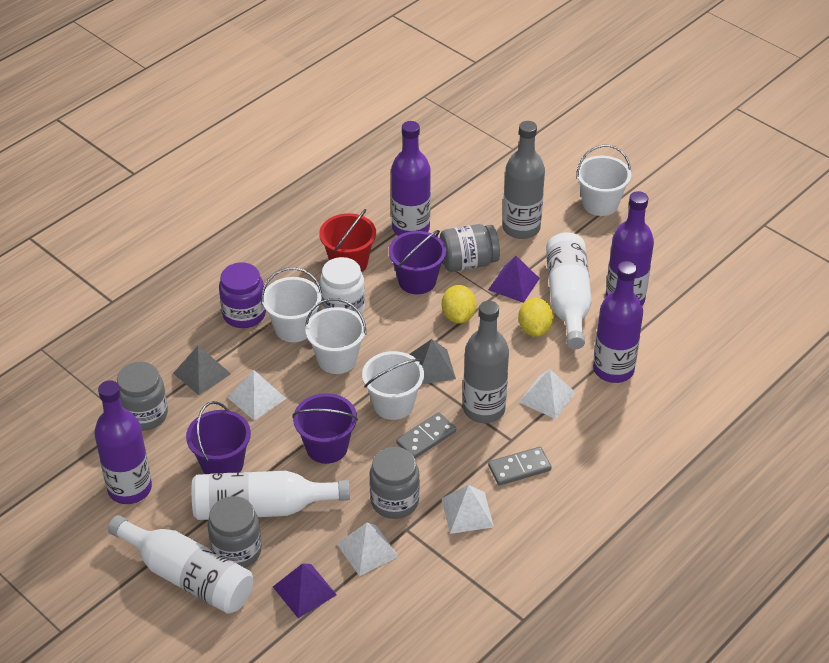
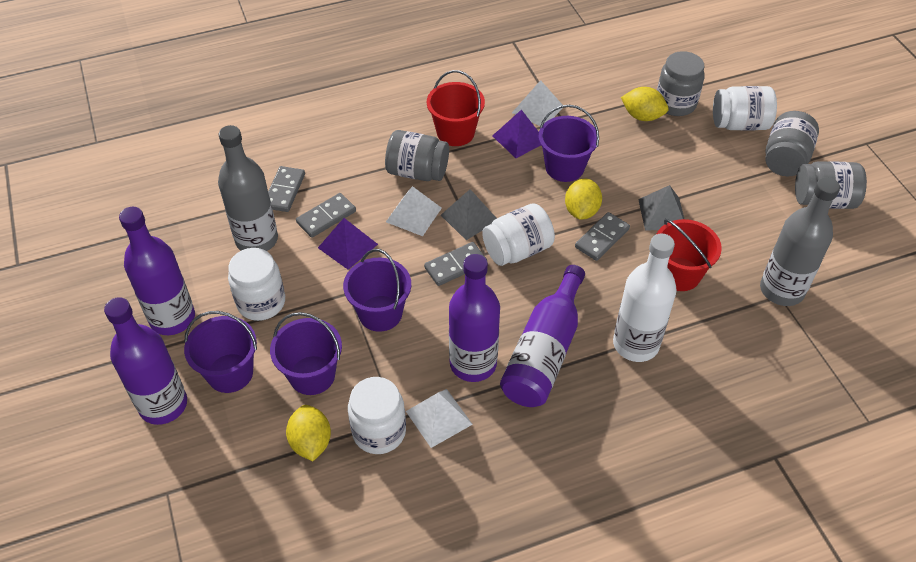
grey domino: [396,412,456,458] [488,447,552,485] = 2 -> [268,166,305,212] [296,193,356,238] [424,242,487,286] [575,212,630,261] = 4
purple bucket: [186,401,251,474] [292,393,358,464] [389,230,446,294] = 3 -> [184,311,257,393] [270,312,342,395] [343,249,411,332] [538,105,599,182] = 4
purple jar: [219,263,266,328] = 1 -> none = 0
red bucket: [319,209,376,272] = 1 -> [427,70,485,146] [657,219,722,291] = 2
white bottle: [108,515,253,614] [192,471,350,520] [546,232,592,349] = 3 -> [613,233,677,362] = 1
white bucket: [261,267,322,342] [305,298,366,374] [362,351,424,420] [576,145,631,216] = 4 -> none = 0
white jar: [320,257,365,315] = 1 -> [228,248,285,321] [348,377,406,454] [482,203,555,266] [713,86,777,131] = 4
white pyramid: [227,370,286,420] [337,523,399,576] [441,485,494,534] [519,369,576,419] = 4 -> [386,186,442,236] [406,389,473,448] [512,80,563,126] = 3
yellow lemon: [442,285,477,324] [518,298,554,337] = 2 -> [286,405,331,461] [565,179,602,220] [621,87,669,121] = 3

